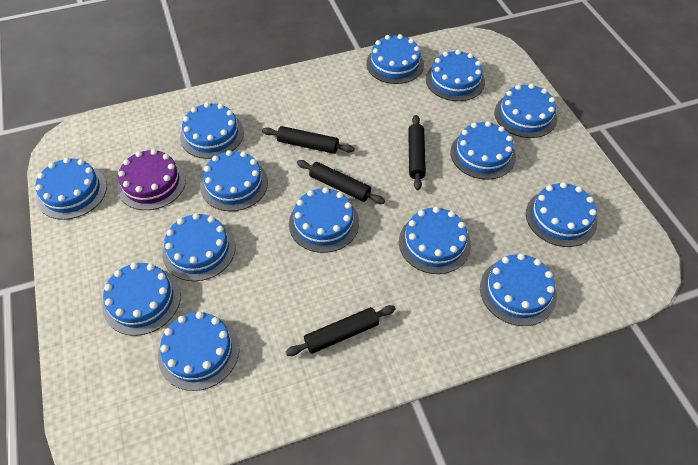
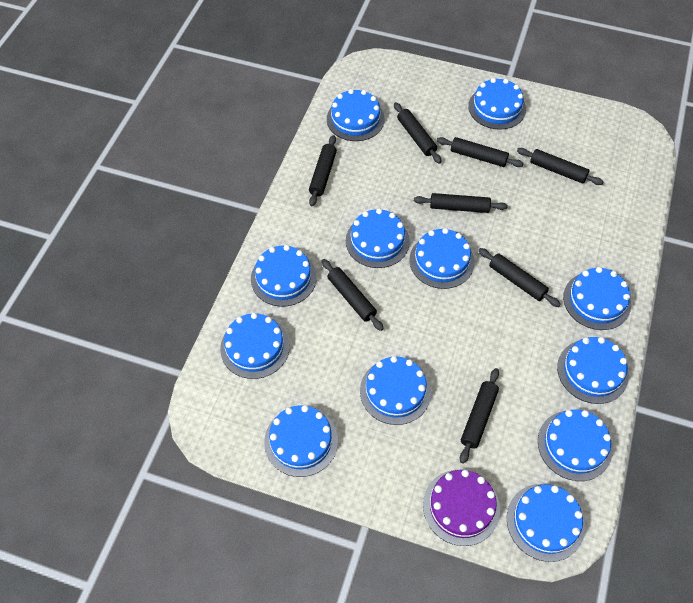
black rolling pin: [262,126,355,154] [286,305,396,356] [297,160,385,204] [408,115,426,190] = 4 -> [309,135,337,206] [322,259,384,331] [394,102,442,164] [414,193,508,213] [437,137,524,167] [460,368,499,464] [478,248,561,307] [517,148,603,185] = 8
blue cake: [35,157,107,220] [103,263,181,336] [158,312,239,391] [162,213,236,281] [180,102,244,159] [200,150,268,211] [289,187,359,253] [366,34,424,84] [399,207,471,274] [426,50,485,101] [450,121,516,180] [480,254,557,326] [495,84,557,138] [526,182,597,247] = 14 -> [220,313,290,379] [251,245,317,307] [264,405,338,477] [327,89,385,141] [346,208,410,268] [360,356,431,425] [409,228,475,289] [468,78,526,130] [507,484,585,562] [538,409,613,481] [557,337,629,404] [563,267,631,330] = 12

